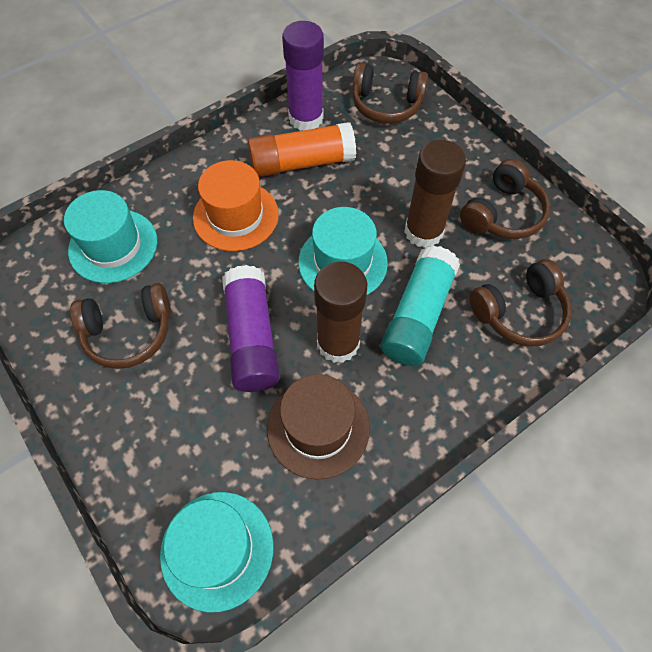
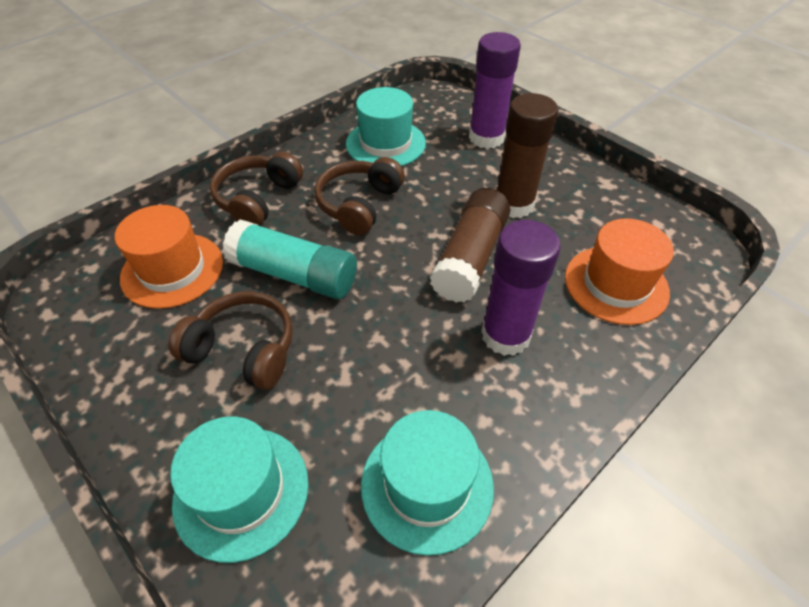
brown hat: [267,374,370,480] = 1 -> none = 0
brown headphones: [70,283,171,369] [352,63,428,124] [460,159,551,239] [470,259,572,347] = 4 -> [169,291,293,390] [210,152,303,226] [314,157,405,235] = 3
orange glue stick: [248,122,356,177] = 1 -> none = 0
orange hat: [193,160,279,251] = 1 -> [115,205,223,309] [565,218,674,325] = 2

